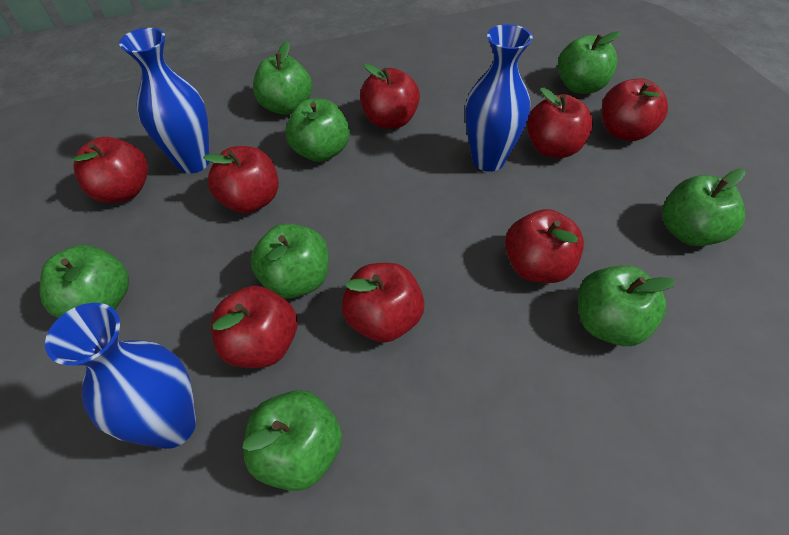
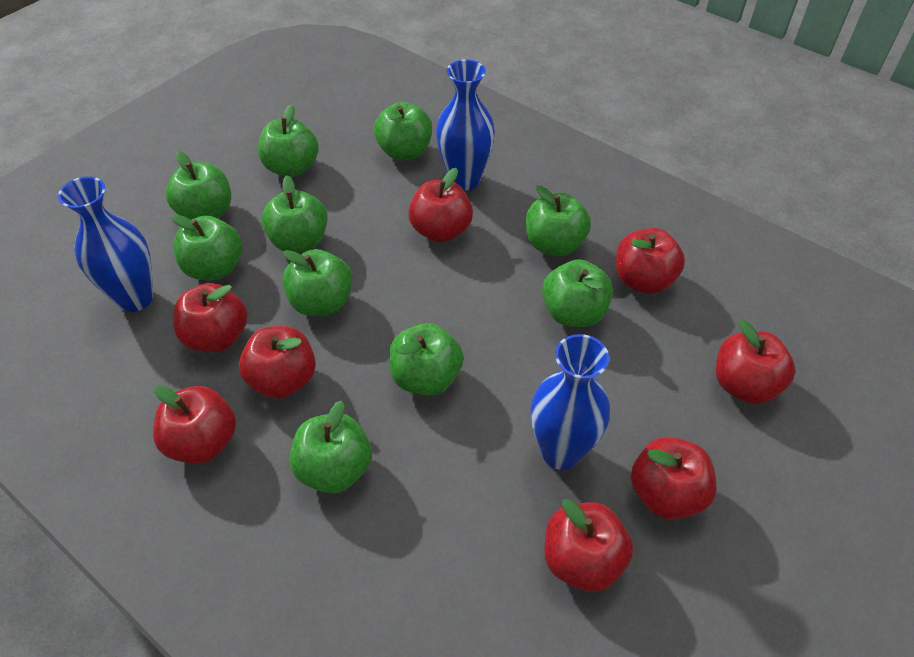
green apple: [40,245,129,318] [242,390,342,491] [250,223,329,299] [253,41,312,115] [285,99,350,162] [558,31,621,94] [578,265,676,346] [662,169,746,246] = 8 -> [166,151,231,220] [171,214,243,280] [258,104,319,177] [262,175,328,253] [282,249,353,316] [289,401,372,494] [374,102,432,161] [389,323,463,396] [526,185,591,256] [542,259,613,327] = 10

